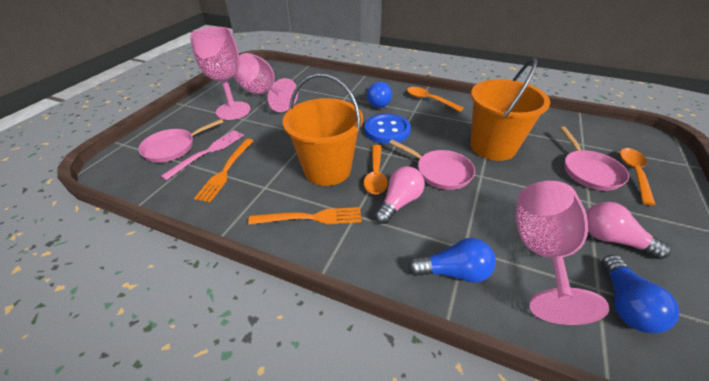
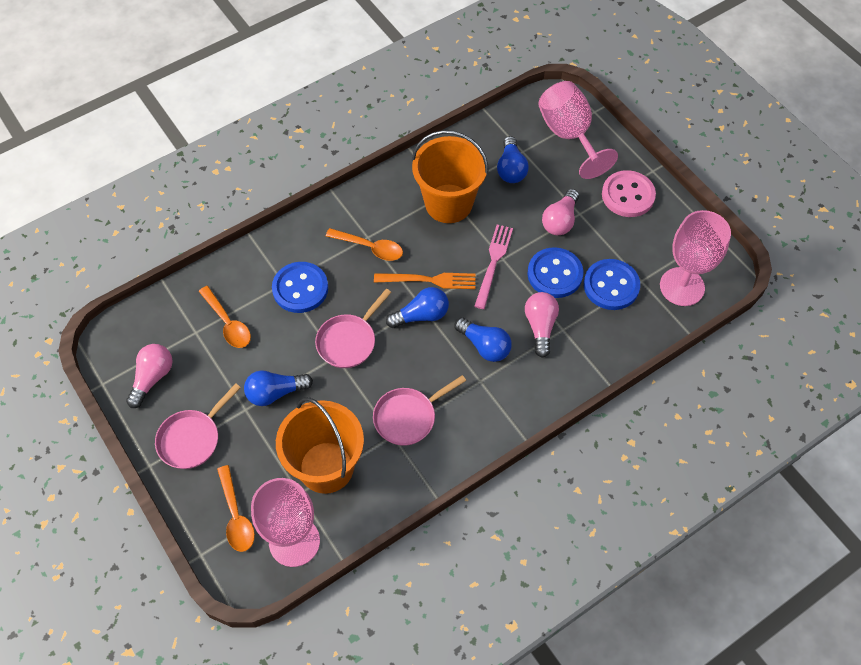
blue button: [365,114,411,144] = 1 -> [272,262,328,313] [527,247,584,298] [584,259,640,310] = 3
blue light bulb: [367,82,392,108] [408,238,496,283] [601,255,680,333] = 3 -> [244,370,313,406] [386,287,449,328] [455,317,512,362] [497,136,529,183] = 4
orange fork: [194,139,254,202] [248,207,362,225] = 2 -> [374,273,476,289] = 1
pink button: none = 0 -> [602,170,656,217] = 1
pink light bulb: [375,166,425,224] [586,202,671,259] = 2 -> [126,344,172,408] [525,292,559,358] [542,189,579,235] = 3

